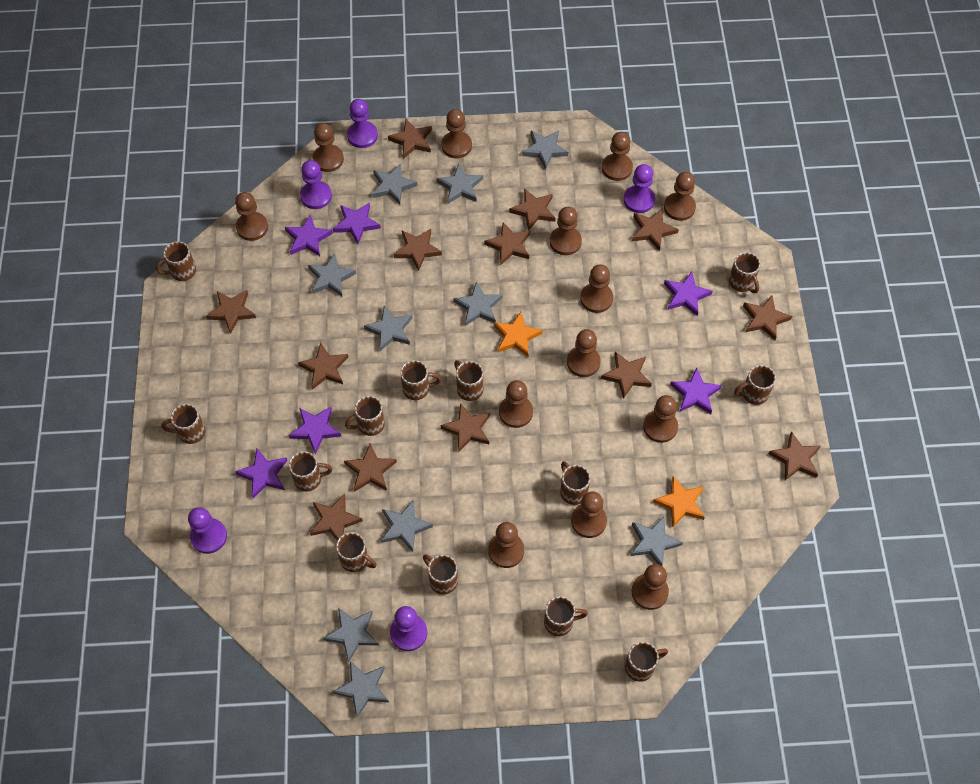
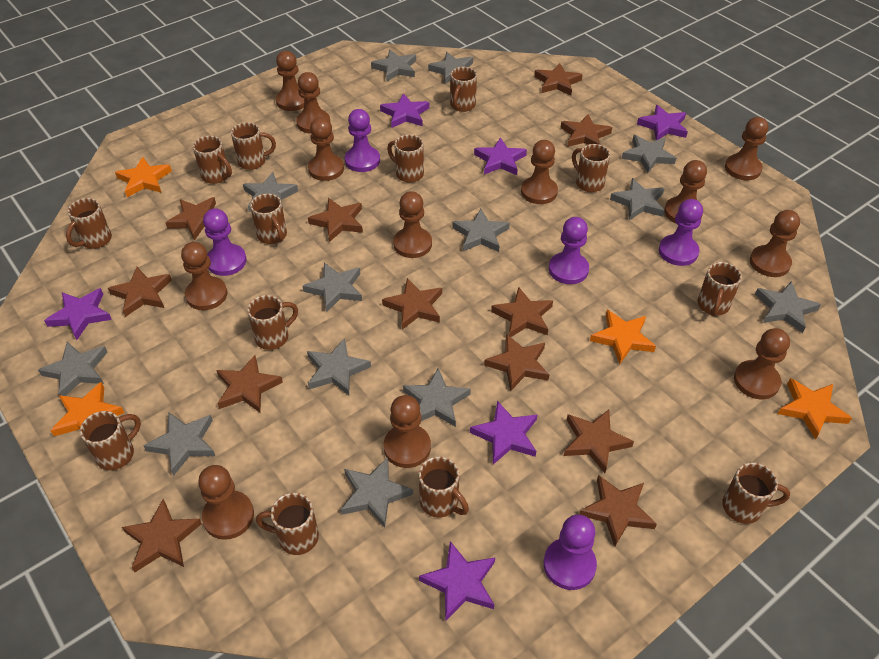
brown pawn: [235,192,268,241] [313,123,344,172] [441,109,472,158] [488,522,524,568] [499,380,533,428] [550,207,582,255] [567,329,601,377] [571,491,607,538] [580,264,613,313] [602,132,633,181] [632,564,669,610] [643,395,678,443] [664,172,696,221] = 13 -> [181,242,227,310] [198,465,254,540] [276,51,304,111] [296,72,330,134] [308,117,344,181] [383,395,431,468] [393,191,432,258] [521,140,558,204] [664,160,707,223] [725,117,769,180] [734,328,790,399] [750,210,800,277] = 12
brown star: [206,290,256,334] [298,343,349,390] [310,493,363,541] [344,443,397,492] [388,119,432,159] [394,229,442,271] [441,403,490,452] [484,222,530,266] [509,188,556,231] [601,352,652,399] [632,209,679,251] [743,296,792,340] [769,431,821,480] = 13 -> [108,267,172,317] [122,499,202,572] [165,197,216,241] [216,355,283,413] [308,198,363,242] [382,278,442,330] [484,334,549,392] [491,287,553,337] [534,63,583,95] [561,114,612,147] [564,410,634,473] [579,475,657,546] = 12
grey star: [308,253,356,296] [323,608,379,663] [332,661,389,718] [364,306,412,351] [372,163,418,205] [381,500,433,552] [437,164,483,204] [454,281,502,326] [522,131,568,170] [630,516,683,566] = 10 -> [38,342,108,396] [144,413,215,476] [243,172,298,212] [303,263,362,313] [307,339,371,395] [341,457,413,528] [371,50,416,82] [403,368,471,427] [428,52,473,84] [452,209,510,252] [610,178,665,220] [622,135,676,173] [755,281,821,333] = 13
orange star: [494,312,543,357] [653,476,705,528] = 2 -> [51,382,125,436] [115,157,172,197] [590,310,656,364] [778,378,852,440] = 4

